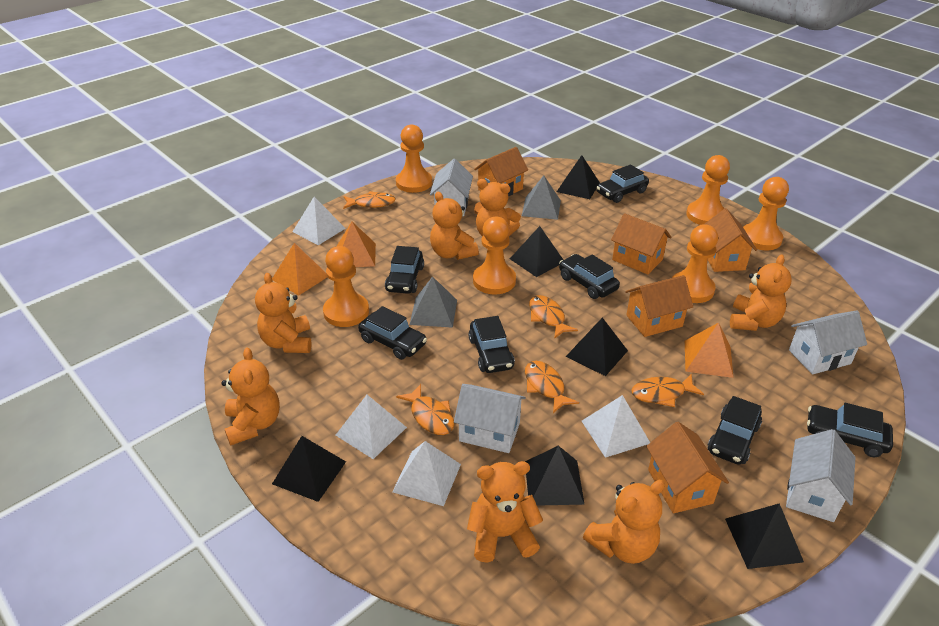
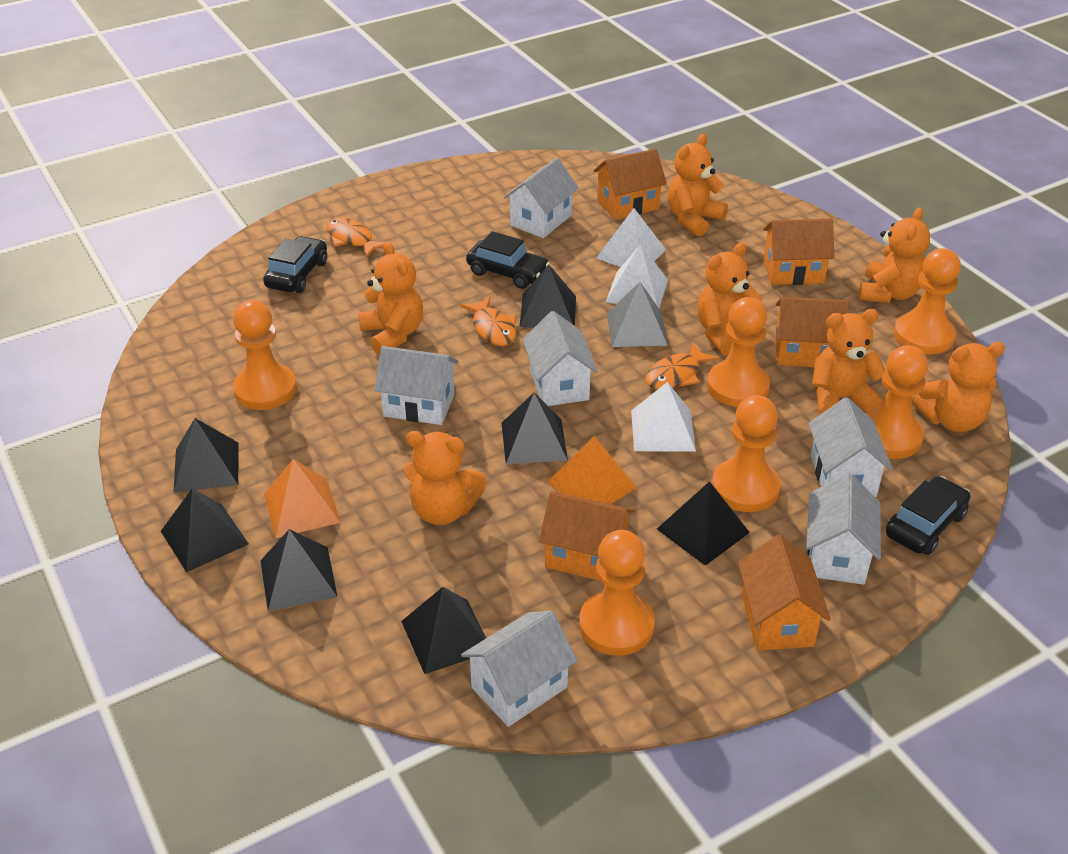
black car: [358,306,427,360] [385,246,424,294] [468,316,515,373] [559,254,620,299] [596,164,649,203] [708,396,762,465] [807,403,893,457] = 7 -> [263,236,327,293] [466,231,550,289] [886,476,970,555] = 3
black pyramid: [272,436,346,502] [510,226,563,277] [525,446,585,506] [557,155,600,199] [566,317,628,376] [725,503,804,569] = 6 -> [161,488,249,572] [173,418,239,493] [260,529,338,611] [401,587,486,674] [502,393,568,464] [520,264,576,328] [657,481,750,566] = 7
grey pyramid: [409,277,457,328] [522,175,561,220] = 2 -> [607,282,668,347] = 1
orange fish: [343,191,396,209] [396,384,454,435] [525,361,579,413] [529,295,578,339] [631,374,704,407] = 5 -> [326,218,385,258] [460,296,516,346] [645,343,719,390] = 3
orange pyramid: [272,243,327,296] [337,222,376,267] [685,322,734,378] = 3 -> [264,459,341,538] [548,436,637,504] = 2
white house: [430,159,473,216] [454,384,526,453] [786,429,856,522] [789,311,867,374] = 4 -> [375,346,458,425] [461,611,577,727] [504,158,579,238] [523,311,598,406] [806,473,881,585] [809,397,893,497] = 6
white pyramid: [293,197,346,245] [336,395,407,459] [392,441,461,506] [582,395,650,458] = 4 -> [596,208,666,267] [606,244,668,308] [631,382,696,452] = 3

